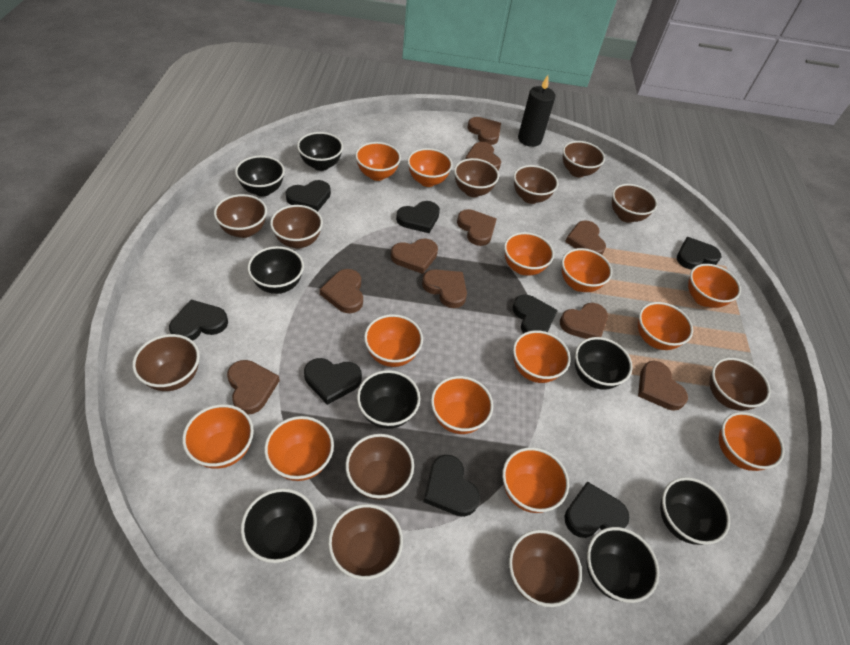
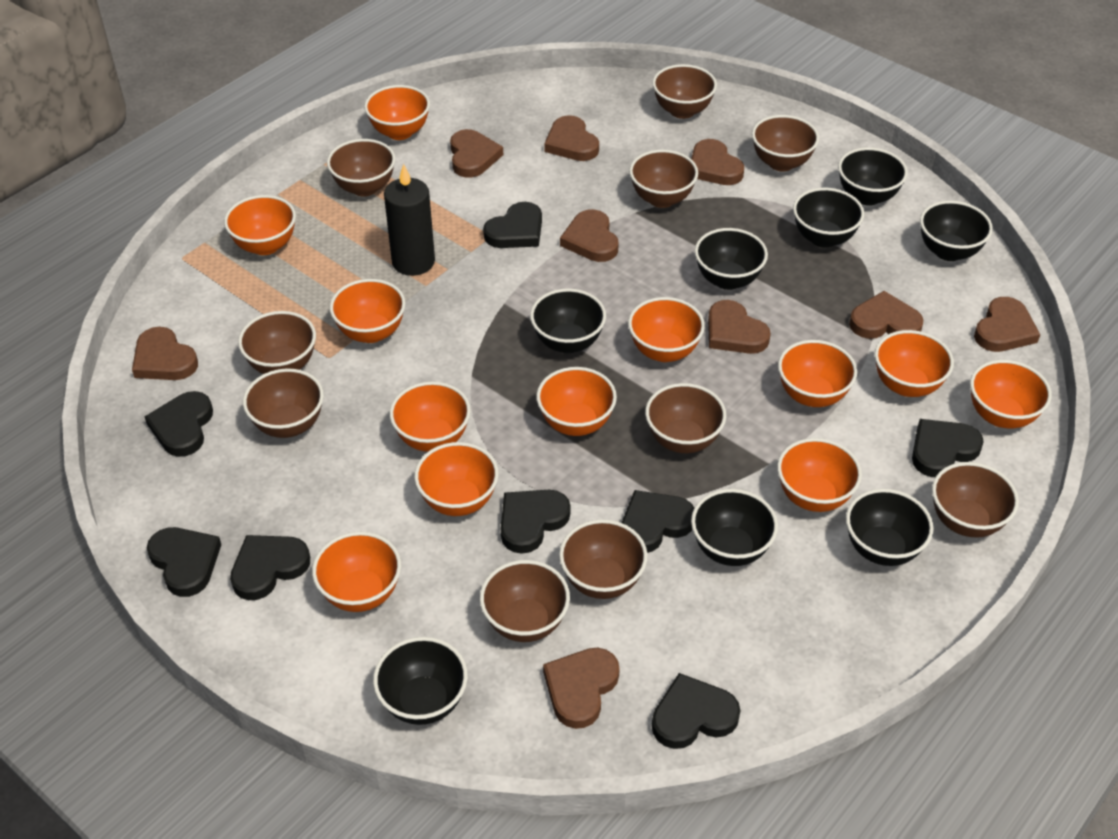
brown bowl: [132,334,200,391] [214,194,267,238] [270,205,323,249] [328,504,403,580] [345,434,414,500] [454,158,499,197] [509,530,582,607] [514,165,558,204] [563,141,605,177] [612,184,658,223] [710,358,771,411] = 11 -> [238,311,316,374] [243,369,324,438] [327,139,395,197] [480,560,570,642] [559,519,648,599] [629,150,698,208] [645,383,726,453] [652,64,717,119] [752,115,819,171] [932,462,1019,538] = 10
brown heart: [227,360,280,414] [320,269,363,313] [391,239,438,274] [422,269,467,308] [457,209,497,246] [466,142,501,170] [468,117,501,145] [560,303,608,339] [565,220,606,255] [638,361,688,411] = 10 -> [132,327,198,380] [450,129,503,178] [543,647,620,729] [544,115,599,161] [560,209,619,262] [691,139,744,185] [708,300,771,354] [849,291,923,339] [974,297,1040,352] = 9
orange bowl: [182,404,254,469] [264,416,334,481] [355,142,401,181] [364,314,423,367] [407,148,453,187] [431,376,493,434] [502,447,569,513] [504,232,554,276] [513,330,570,383] [562,248,612,292] [638,302,693,350] [688,264,741,308] [719,412,785,471] = 13 -> [224,195,296,255] [312,532,401,612] [330,279,406,343] [364,85,430,140] [390,382,471,452] [414,442,499,516] [536,367,617,436] [628,297,705,362] [777,438,862,512] [778,340,857,407] [875,330,954,397] [970,360,1052,428] = 12

